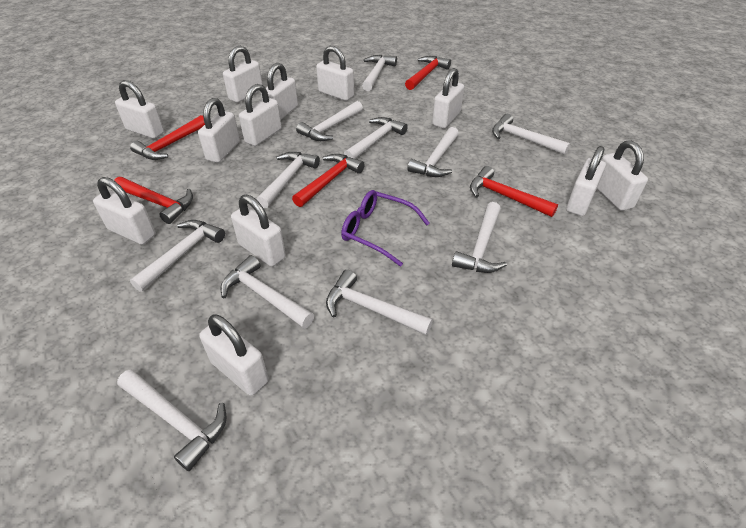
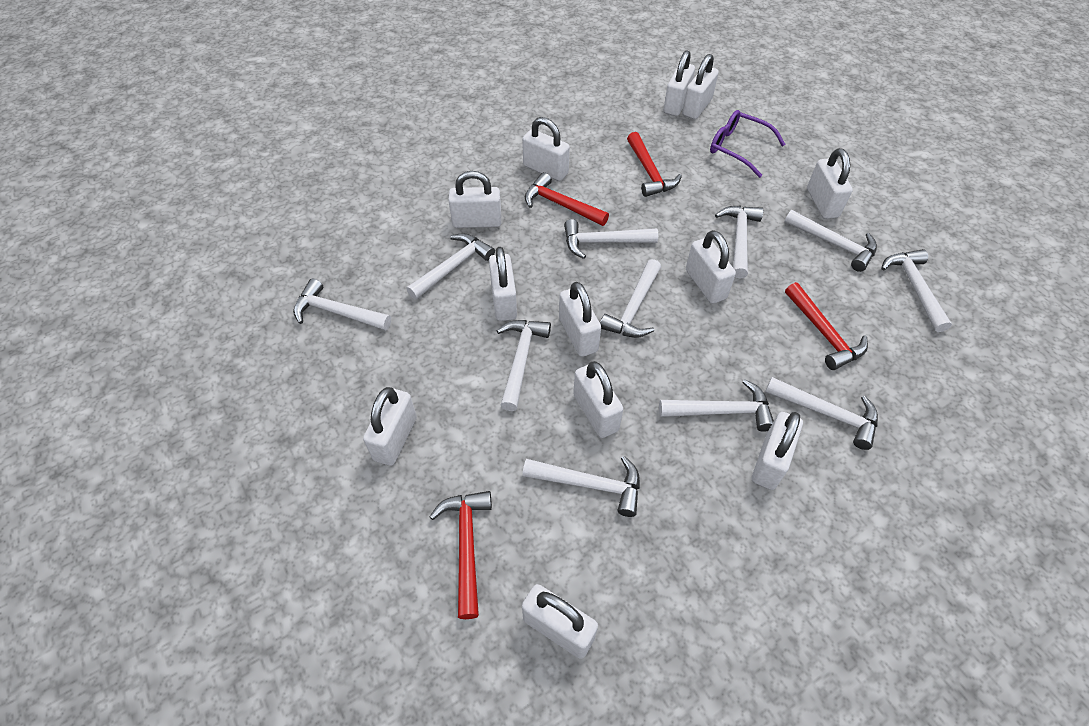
red hammer: [114,177,193,224] [130,115,205,160] [292,154,365,207] [405,56,451,90] [470,166,558,217] = 5 -> [429,491,492,619] [525,172,609,226] [627,132,682,197] [785,282,868,370] = 4

